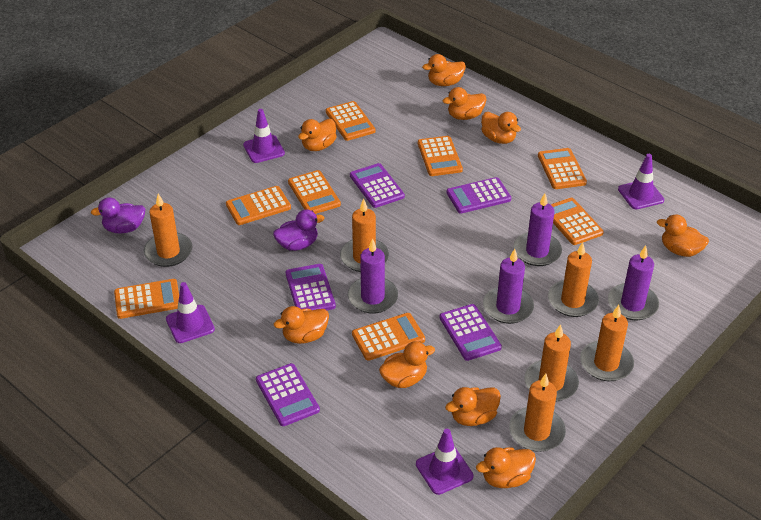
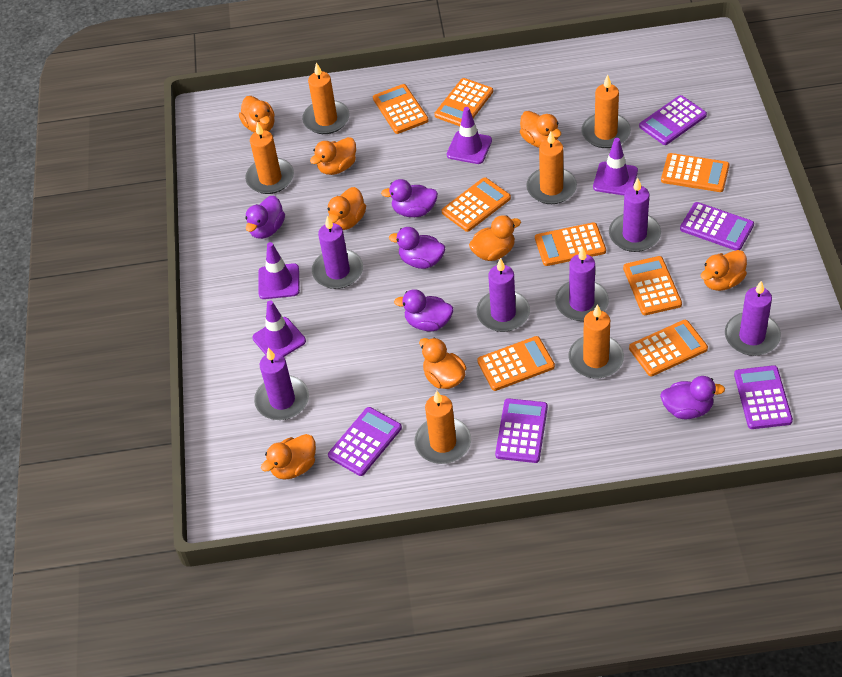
orange duck: [274,306,329,344] [298,119,337,151] [379,341,435,388] [422,54,466,86] [442,87,487,120] [445,387,501,426] [476,447,536,488] [481,112,521,144] [657,215,709,257] = 9 -> [239,96,275,133] [261,434,316,480] [310,137,356,175] [328,187,366,230] [419,338,466,389] [469,215,521,261] [520,111,561,148] [700,250,747,291] = 8
purple candle: [348,238,398,314] [483,249,534,324] [513,193,562,266] [608,246,659,320] = 4 -> [254,347,309,420] [312,216,363,289] [476,258,530,332] [555,247,609,321] [609,178,661,252] [725,281,781,356] = 6
purple duck: [91,197,146,234] [273,209,325,251] = 2 -> [245,195,285,239] [381,179,438,217] [389,227,445,269] [394,289,454,332] [660,376,725,419] = 5

